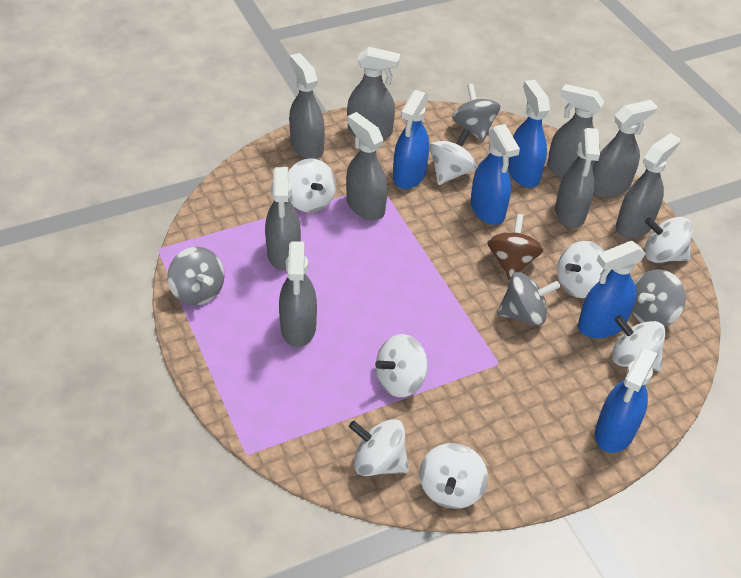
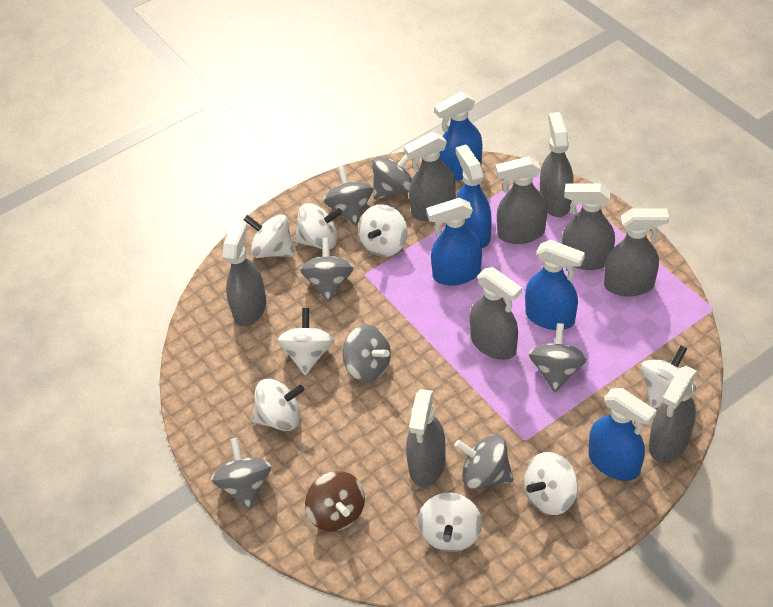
grey spinning top: [167,247,224,306] [452,84,500,142] [497,272,560,326] [632,269,686,327] = 4 -> [211,438,271,510] [300,238,354,302] [323,165,373,226] [343,325,391,382] [372,154,412,199] [454,435,513,489] [529,323,587,392] = 7

